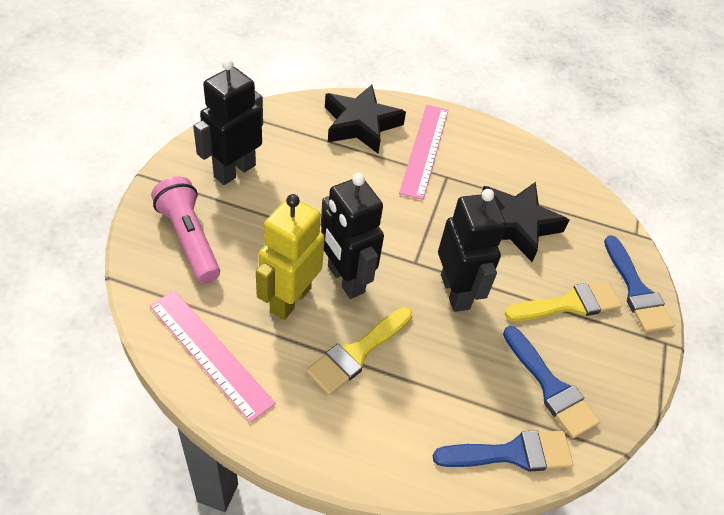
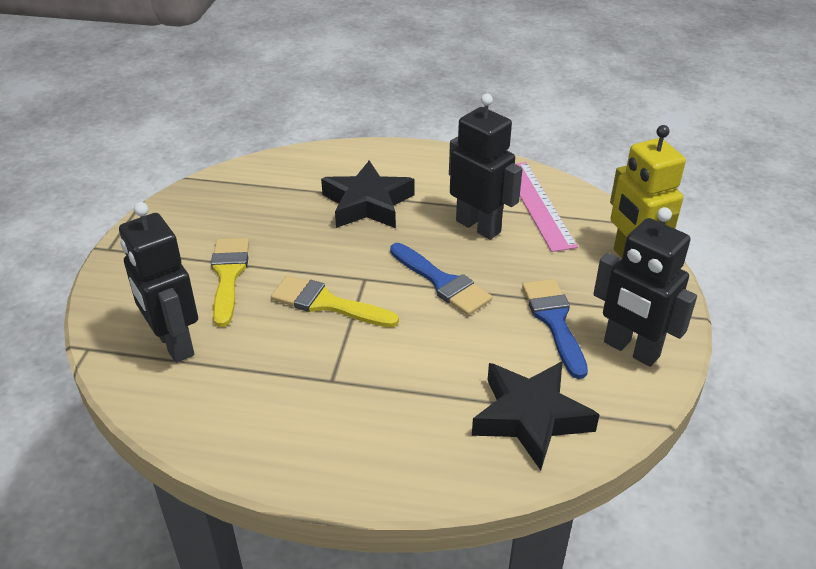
blue brush: [433,430,574,472] [503,326,600,439] [604,235,675,333] = 3 -> [390,243,492,316] [522,279,588,379] = 2
pink flashlight: [151,176,220,283] = 1 -> none = 0
pink ruler: [150,290,276,423] [399,105,448,200] = 2 -> [516,162,578,252] = 1

